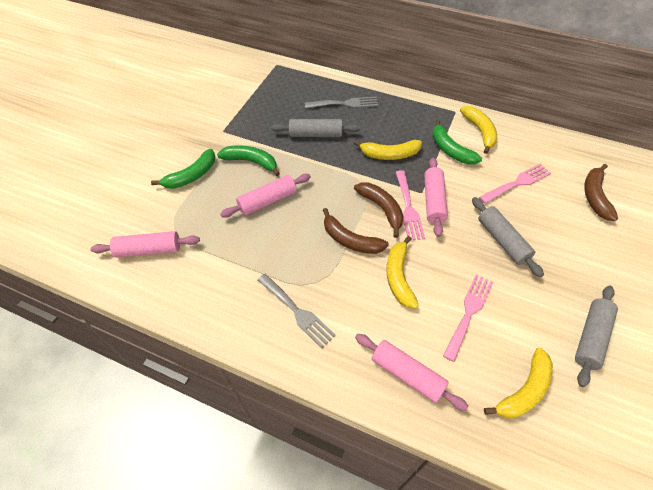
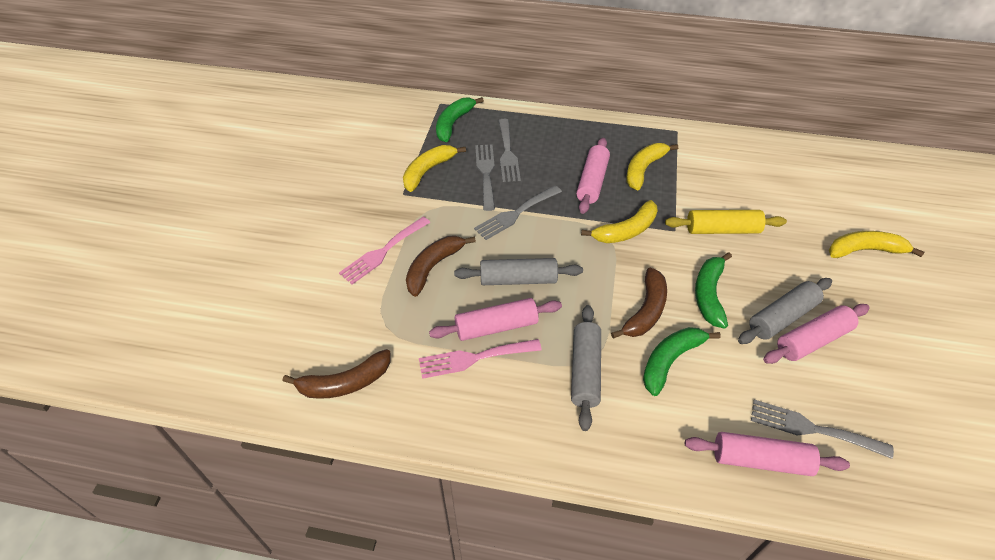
grey fork: [257,274,336,348] [305,96,379,108] = 2 -> [474,185,562,240] [475,145,495,211] [498,119,521,182] [751,399,894,459] = 4
pink fork: [396,170,425,240] [443,274,493,362] [479,164,551,204] = 3 -> [339,217,431,285] [419,339,542,379] = 2
yellow rolling pin: none = 0 -> [665,210,787,234] = 1

